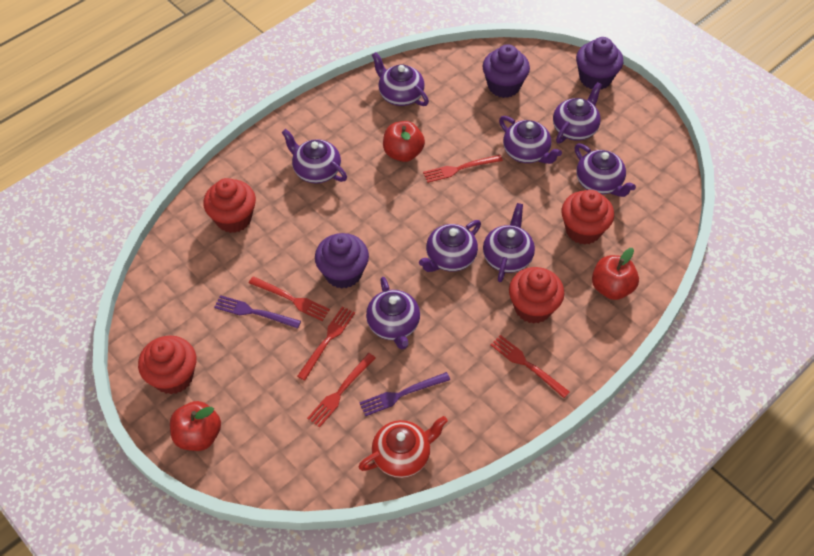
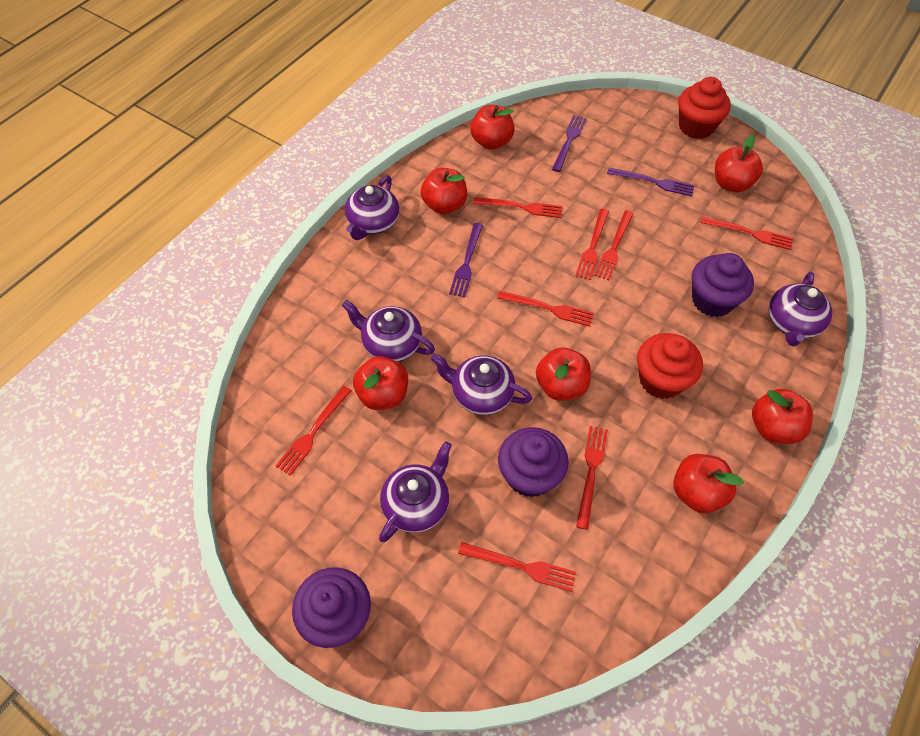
purple fork: [214,295,301,329] [359,372,450,416] = 2 -> [449,223,483,297] [552,115,587,172] [607,168,694,196] = 3
purple teapot: [281,129,347,184] [366,277,420,349] [372,52,429,106] [419,220,481,272] [483,203,535,282] [499,116,562,164] [553,82,602,144] [575,144,636,197] = 8 -> [342,300,435,362] [345,175,400,240] [379,441,452,542] [431,353,532,415] [769,272,832,347] = 5
red apple: [170,401,221,451] [383,121,425,162] [592,248,639,300] = 3 -> [353,356,408,410] [421,168,467,214] [470,105,515,149] [536,347,591,401] [673,454,744,513] [715,134,763,192] [752,389,813,444] = 7
red cupcake: [138,335,196,394] [203,178,256,233] [509,267,564,324] [562,190,614,245] = 4 -> [637,333,703,399] [678,77,731,139] = 2
red fork: [249,276,330,321] [297,306,355,381] [307,353,375,428] [423,155,503,183] [490,335,570,398] = 5 -> [276,386,352,476] [458,542,576,592] [474,197,563,218] [497,291,594,327] [575,209,609,280] [576,426,608,530] [594,210,634,280] [701,216,793,250] = 8
red teapot: [358,416,448,478] = 1 -> none = 0

